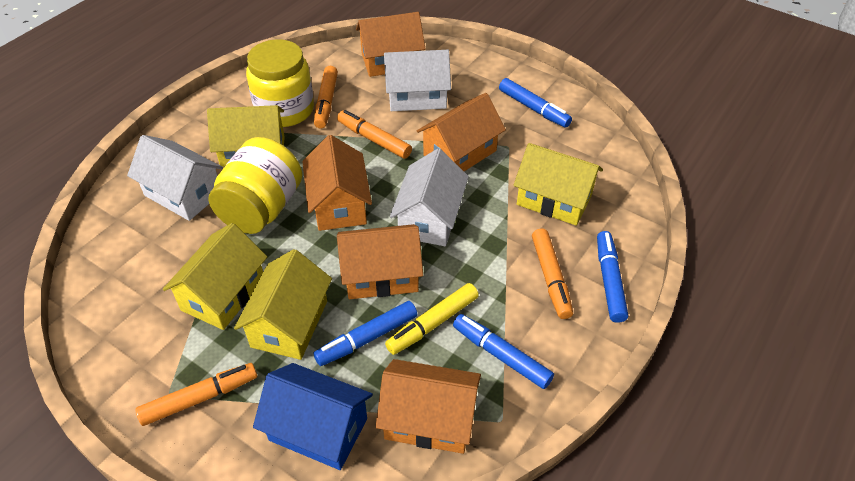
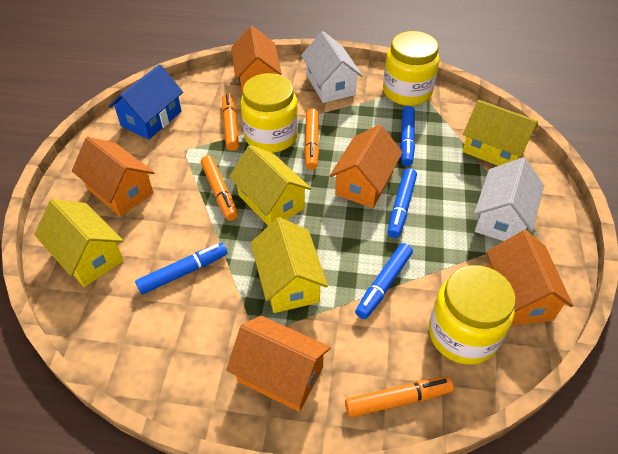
white house: [127,135,223,221] [384,50,451,111] [390,149,469,246] = 3 -> [301,31,363,103] [474,157,544,241] = 2
yellow jar: [209,137,302,234] [246,39,314,127] = 2 -> [241,73,298,153] [383,31,439,106] [429,265,516,365] = 3
yellow marker: [385,283,479,355] = 1 -> none = 0

